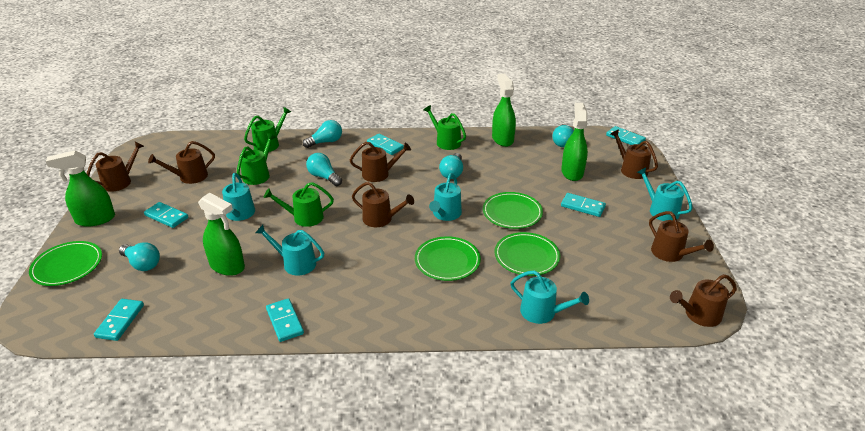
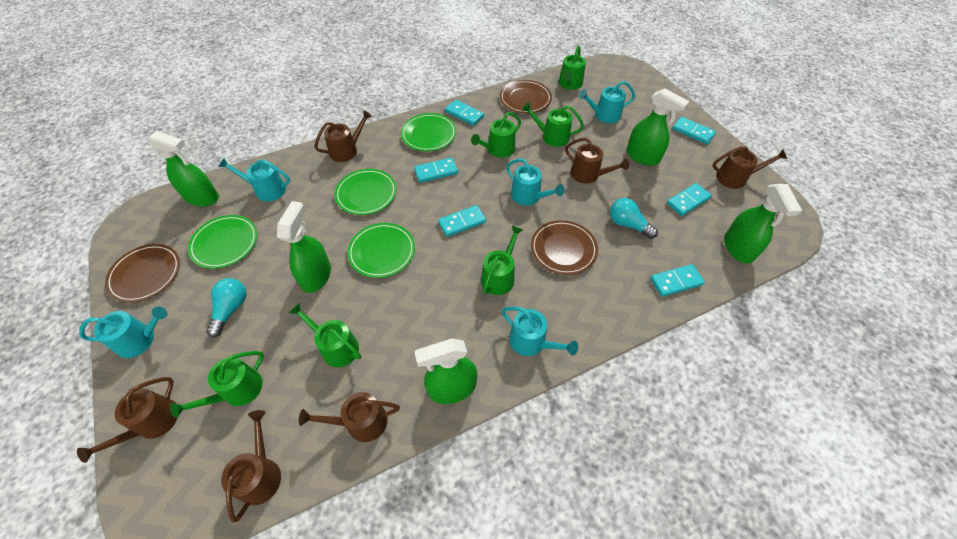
brown plate: none = 0 -> [105,244,180,303] [500,80,552,113] [531,220,598,275] = 3
brown watering can: [87,141,144,192] [148,141,215,184] [350,142,411,182] [352,182,414,227] [611,129,658,179] [649,211,714,262] [670,274,737,327] = 7 -> [77,377,178,463] [221,410,281,523] [299,392,400,442] [315,110,372,162] [565,138,629,183] [713,146,787,189] = 6
green spray bottle: [46,151,115,227] [198,193,245,276] [492,74,516,147] [561,103,588,181] = 4 -> [147,131,219,207] [277,201,331,293] [414,338,477,404] [626,89,689,166] [724,184,802,264] = 5
green watering can: [237,133,276,185] [244,107,291,152] [264,182,334,227] [424,105,466,150] = 4 -> [170,351,264,418] [289,303,361,367] [471,112,521,158] [481,225,523,295] [522,102,584,147] [559,46,586,90] = 6
turquoise light bulb: [119,242,160,271] [303,120,342,148] [306,153,342,186] [439,153,463,179] [553,124,574,147] = 5 -> [206,278,246,337] [610,198,658,239] = 2

